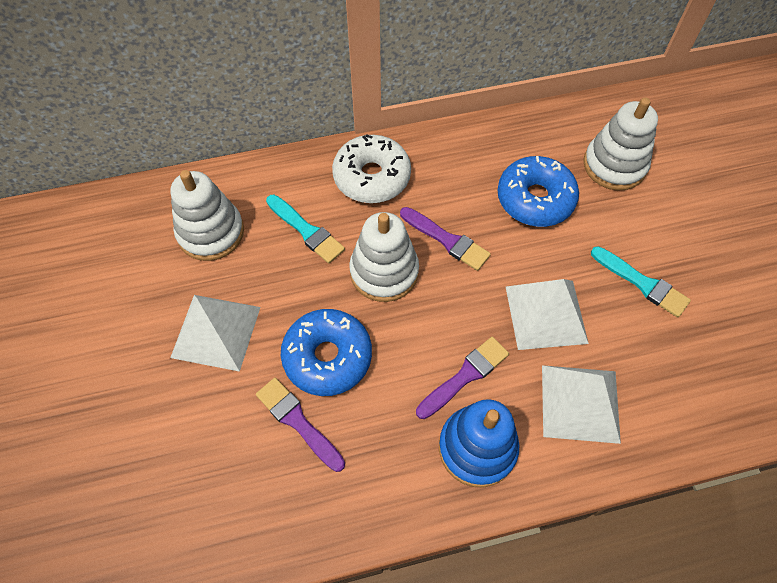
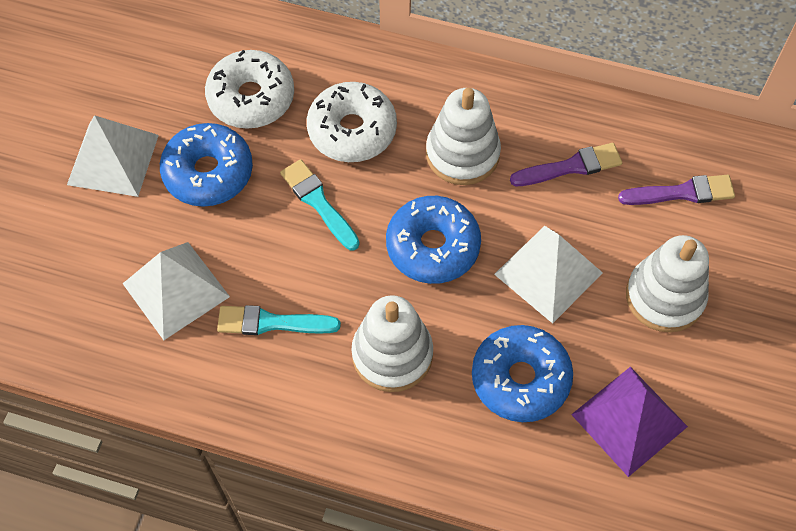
blue donut: [281,309,372,396] [498,156,579,227] = 2 -> [160,123,253,207] [386,196,481,284] [472,325,573,422] = 3
blue stacking toy: [439,399,519,488] = 1 -> none = 0
purple brush: [256,378,345,472] [400,207,491,271] [416,337,509,419] = 3 -> [510,143,622,186] [618,175,735,205] = 2
purple pyramid: none = 0 -> [571,367,688,477] = 1
white donut: [332,134,411,203] = 1 -> [205,50,294,129] [307,82,397,162] = 2

